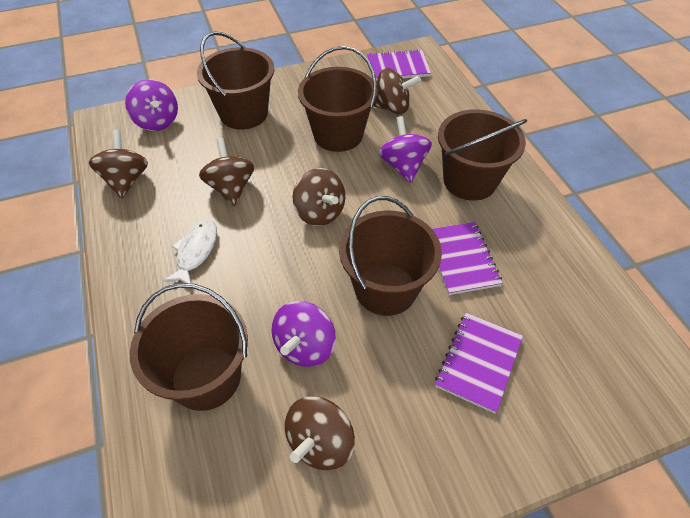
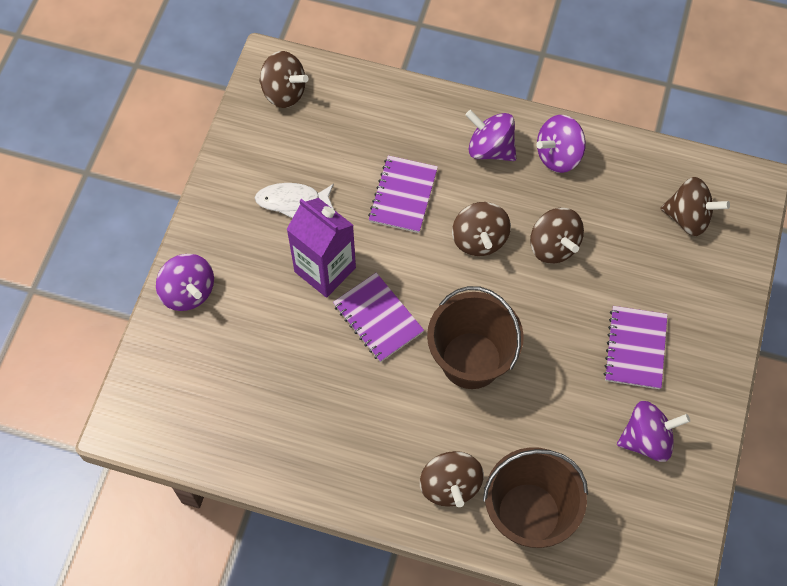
brown bucket: [130,283,248,411] [197,31,274,130] [298,46,378,152] [339,196,442,316] [438,109,527,201] = 5 -> [427,286,524,389] [483,447,588,548] = 2
purple carton: none = 0 -> [287,198,356,298] = 1
purple spinning top: [125,79,178,131] [272,301,336,367] [379,116,432,183] = 3 -> [156,254,214,311] [466,110,516,161] [536,115,586,173] [617,401,690,462] = 4

